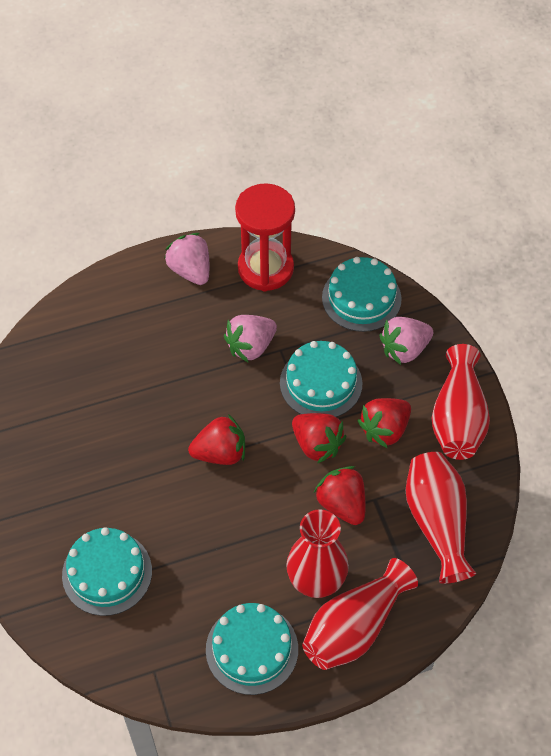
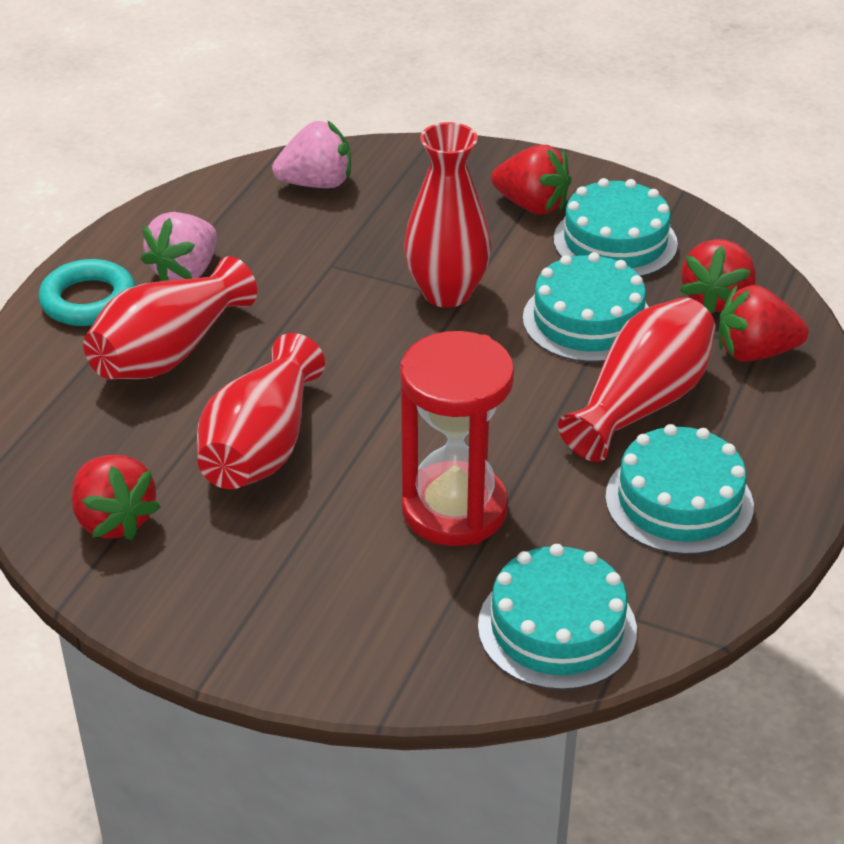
pink strawberry: [164,233,209,285] [224,315,277,362] [379,317,433,365] = 3 -> [141,212,217,281] [272,120,351,188] = 2
turquoise ring: none = 0 -> [39,259,135,326] = 1

